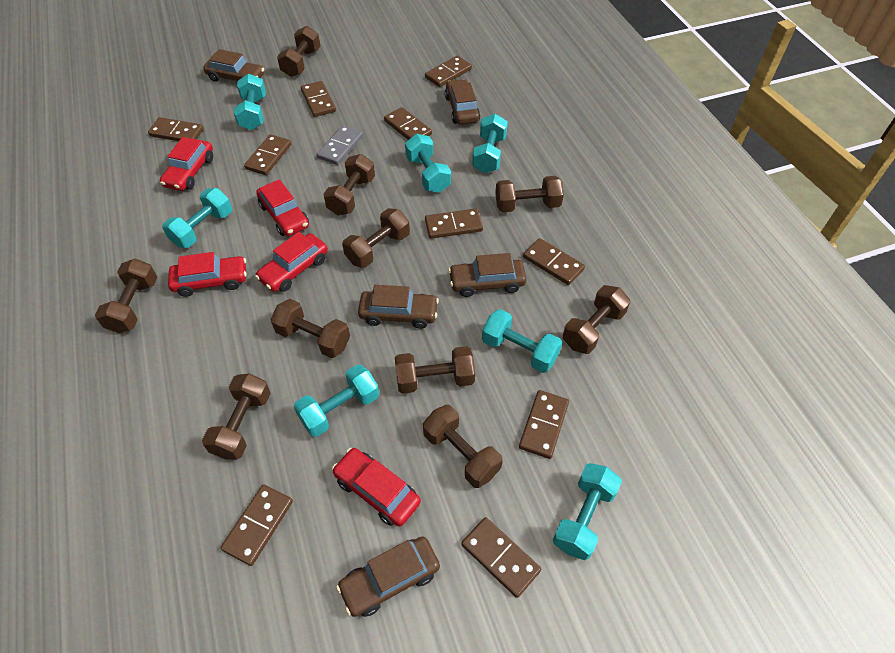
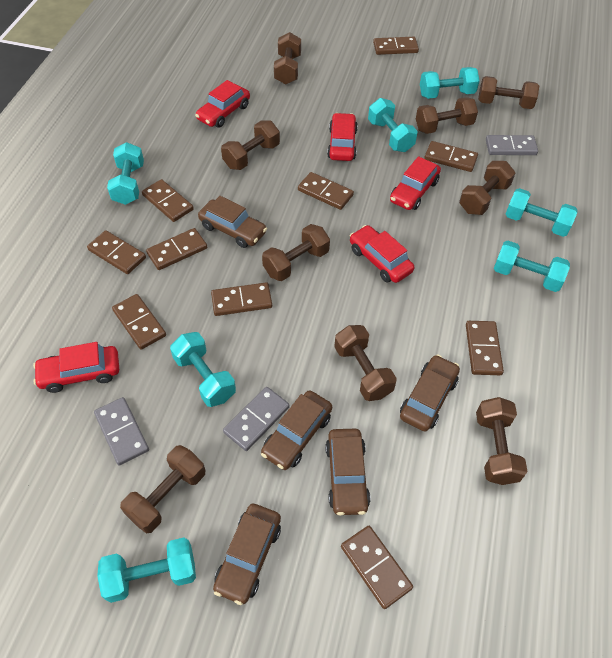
brown dumbbell: [95,259,158,333] [202,373,271,459] [271,299,350,358] [277,26,320,77] [323,154,375,215] [342,208,410,268] [395,346,475,394] [423,405,503,488] [495,176,564,212] [563,285,630,354] = 10 -> [120,445,206,534] [221,120,280,170] [262,224,330,281] [274,32,301,84] [334,325,397,401] [416,97,478,134] [459,161,515,215] [476,397,527,485] [478,76,539,109] = 9
grey domino: [317,125,363,165] = 1 -> [94,397,149,466] [223,387,290,451] [486,135,538,155] = 3

